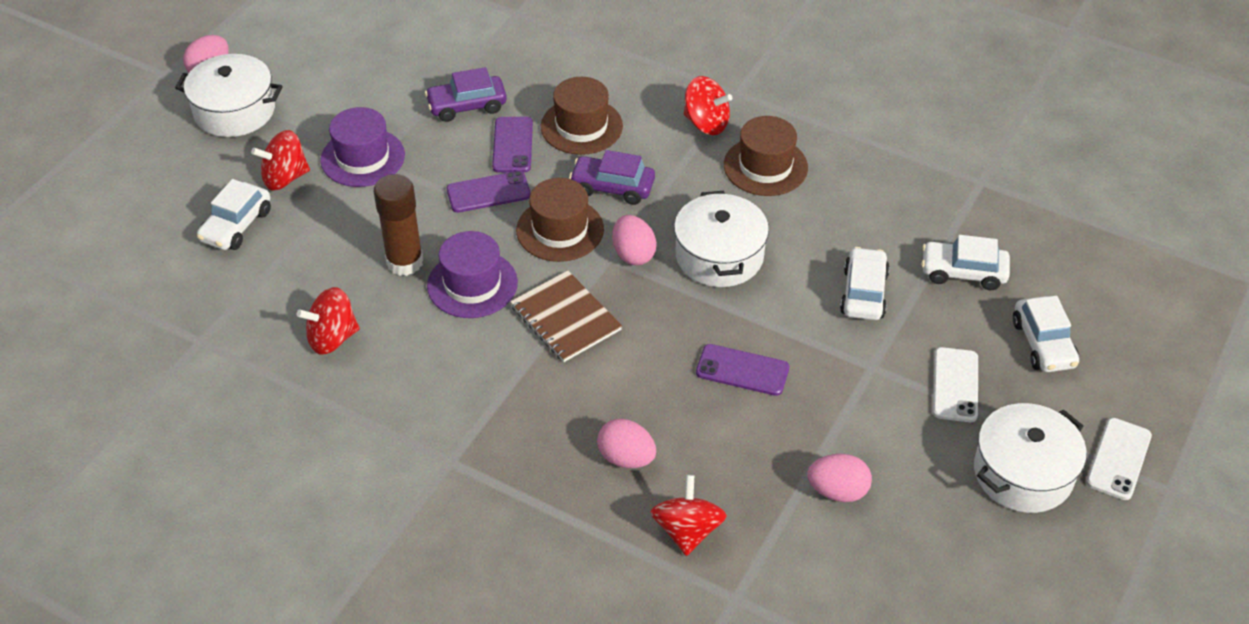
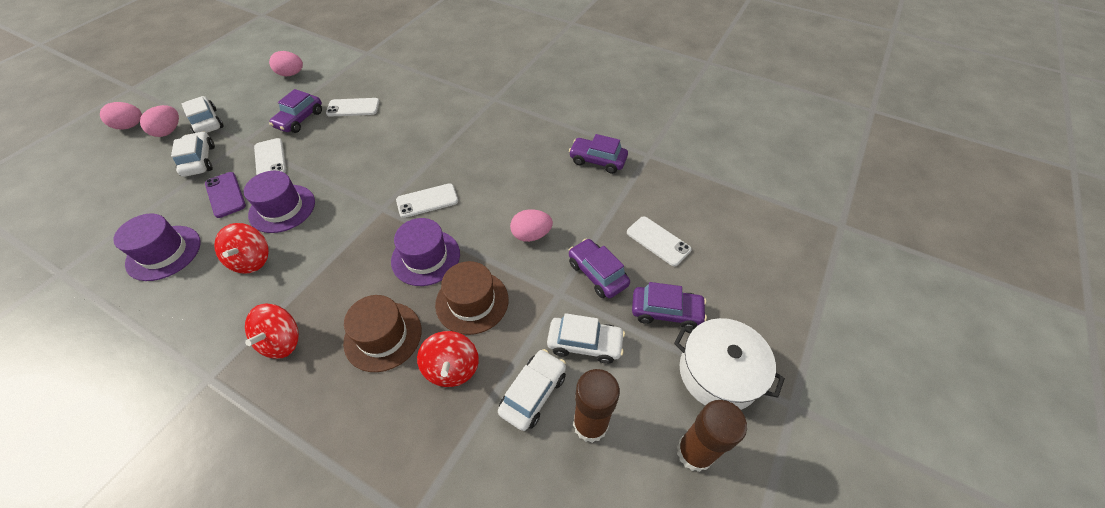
brown glue stick: [374,174,423,276] = 1 -> [573,369,620,443] [677,400,747,472] = 2
brown hat: [516,178,604,262] [541,77,623,155] [724,116,808,196] = 3 -> [343,295,422,372] [435,261,509,335] = 2
brown notebook: [510,270,622,362] = 1 -> none = 0
purple car: [425,67,507,122] [569,150,655,205] = 2 -> [269,89,322,133] [569,134,628,174] [569,238,630,298] [632,282,707,330] = 4
purple hat: [320,107,405,187] [427,231,518,318] = 2 -> [113,213,201,281] [244,171,315,233] [391,218,460,286] = 3
purple phone: [447,171,531,213] [492,117,533,173] [696,344,789,396] = 3 -> [205,172,246,218] = 1
red spinning top: [251,130,310,190] [297,287,360,355] [650,475,727,556] [684,76,732,135] = 4 -> [214,223,269,274] [245,304,299,359] [417,331,479,387] = 3
white phone: [933,347,978,422] [1086,418,1152,500] = 2 -> [254,138,286,175] [326,98,380,117] [396,183,458,218] [627,216,692,266] = 4
white pot: [175,54,283,137] [674,191,769,287] [974,403,1087,513] = 3 -> [674,318,785,410] = 1

